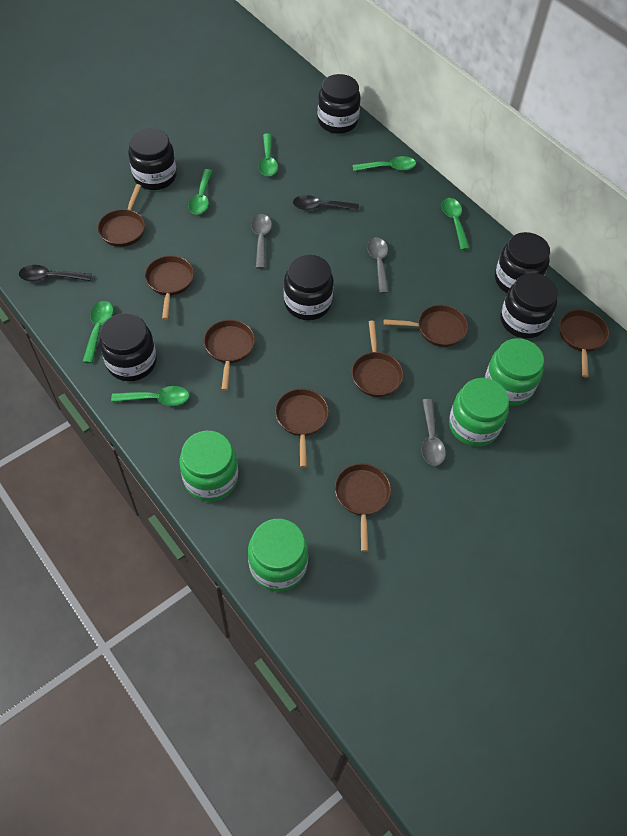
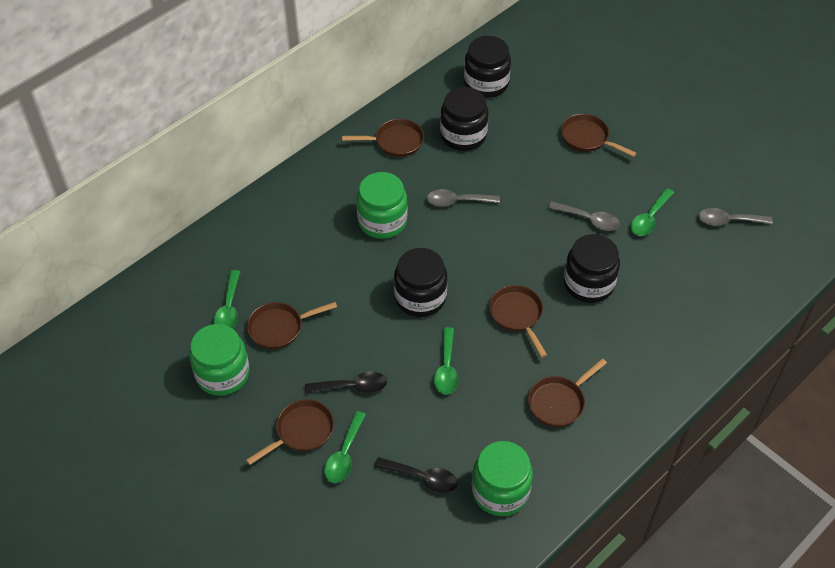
black jar: [100,313,157,381] [128,128,177,190] [284,255,334,320] [318,74,361,134] [495,232,550,293] [500,273,558,339] = 6 -> [394,248,448,317] [440,87,488,151] [464,36,511,98] [564,234,620,303] = 4
brown pan: [98,184,145,247] [145,256,194,320] [204,320,255,391] [275,389,329,468] [335,463,391,552] [352,321,403,397] [384,305,468,347] [559,309,609,377] = 8 -> [246,399,334,465] [247,302,337,349] [342,119,424,157] [489,285,547,357] [528,358,607,427] [561,114,637,157] = 6
green jar: [179,431,238,502] [248,519,308,591] [449,378,509,446] [485,338,544,406] = 4 -> [190,324,249,396] [357,172,408,239] [472,441,533,516] = 3
green spoon: [83,301,113,363] [111,386,189,406] [188,169,212,214] [258,134,278,176] [353,156,416,171] [441,198,470,250] = 6 -> [214,270,240,329] [324,411,366,483] [434,327,459,395] [631,188,674,236] = 4

